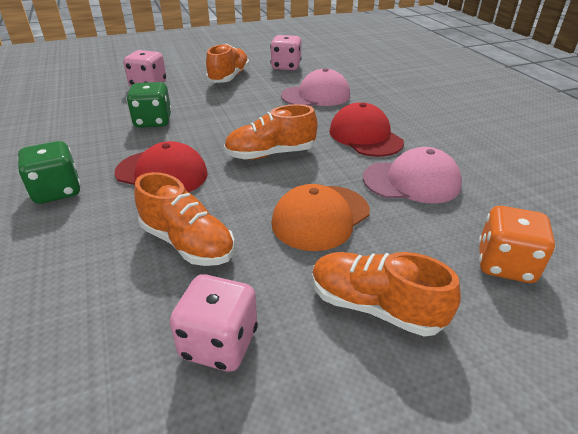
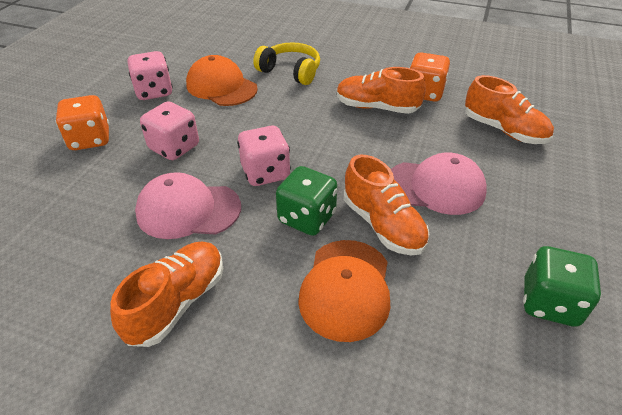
orange cap: [271,184,370,251] = 1 -> [186,55,258,106] [298,240,390,342] = 2
orange dice: [478,206,556,283] = 1 -> [56,95,109,150] [409,52,450,102] = 2
red cap: [115,141,208,192] [329,102,404,157] = 2 -> none = 0
yellow headphones: none = 0 -> [253,42,320,85] = 1

